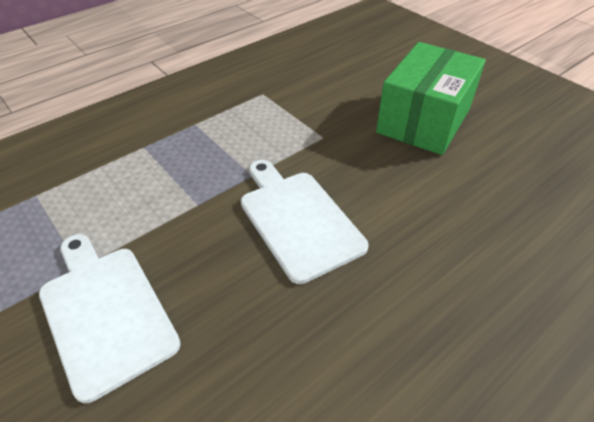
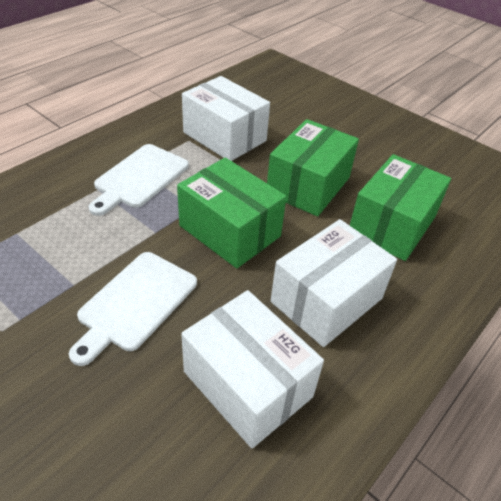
green box: [376,42,486,155] = 1 -> [177,157,286,268] [267,119,359,216] [350,154,451,261] = 3
white box: none = 0 -> [181,290,324,448] [182,76,270,161] [271,219,397,347] = 3

